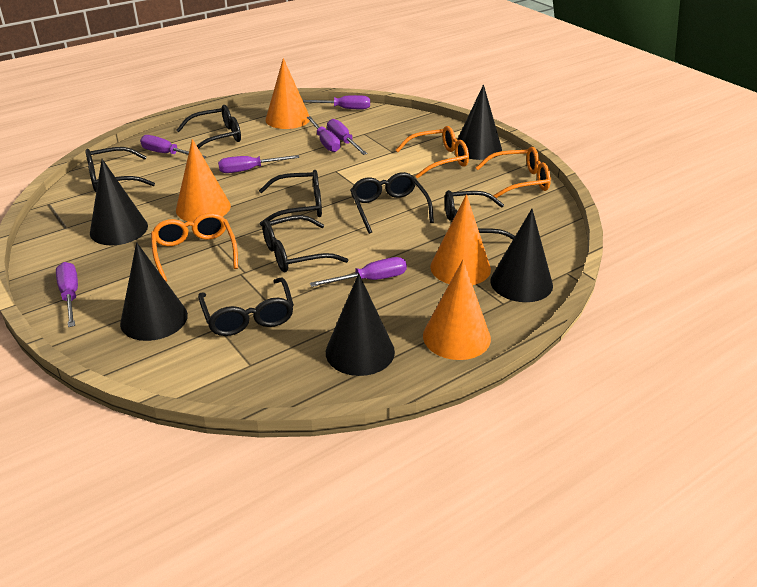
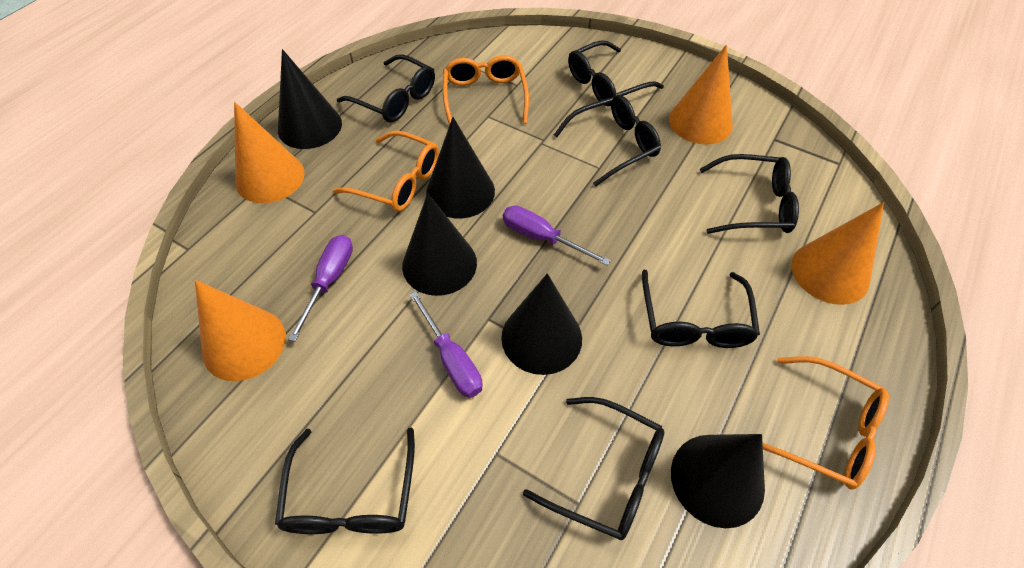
purple screwdriver: [56,262,78,327] [140,135,206,158] [218,155,299,173] [303,95,370,109] [306,116,340,152] [310,257,407,287] [327,119,368,155] = 7 -> [288,235,353,342] [409,291,483,398] [503,206,610,266] = 3

